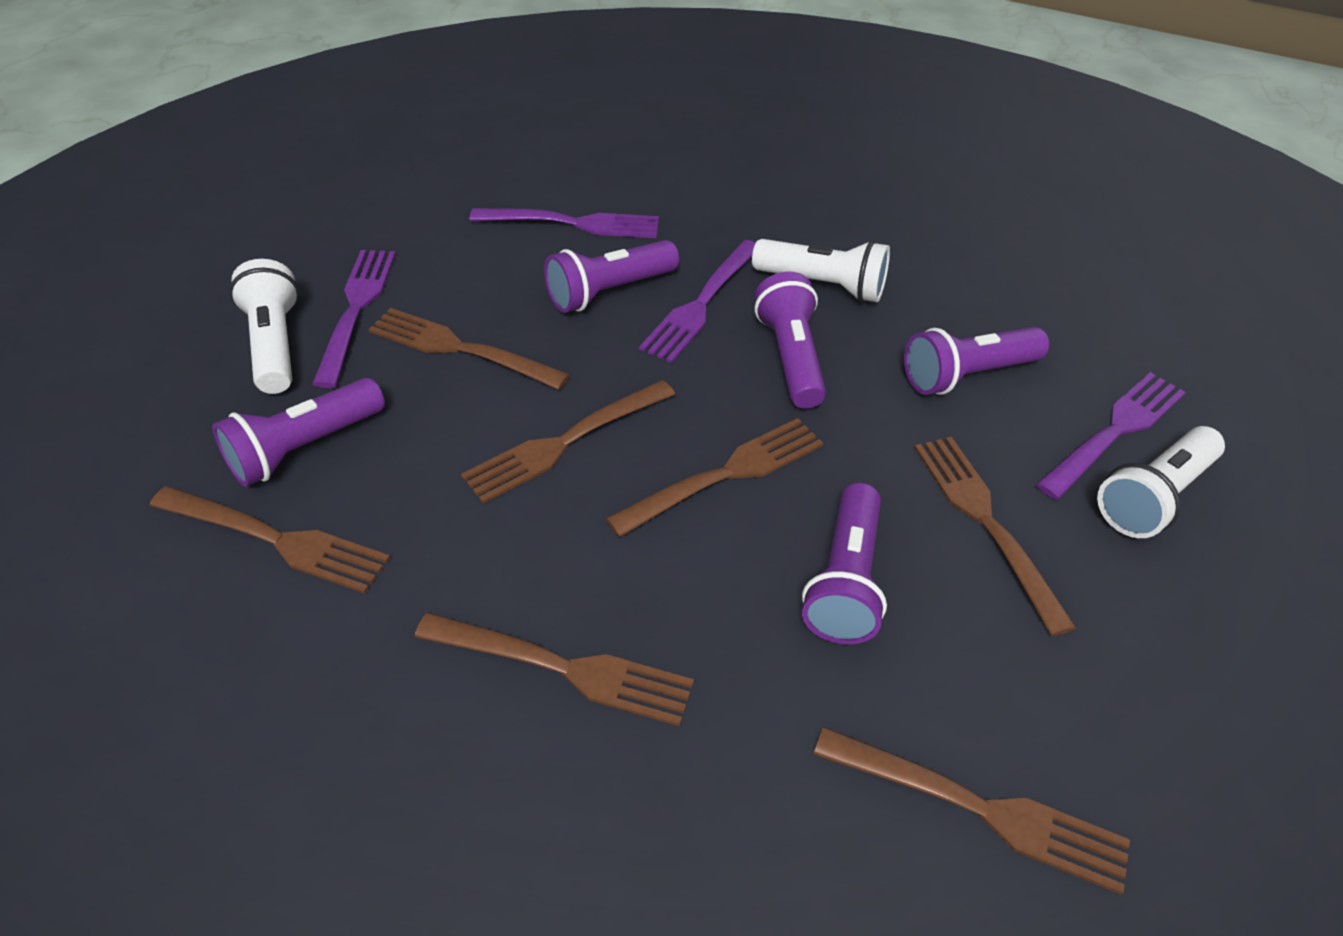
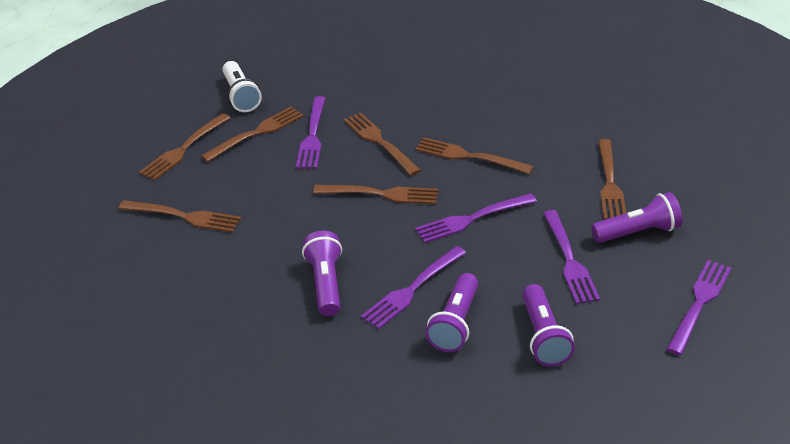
purple flashlight: [212,378,385,487] [544,240,679,313] [754,272,826,409] [802,483,887,644] [904,327,1049,395] = 5 -> [302,231,342,316] [425,273,478,352] [522,284,575,366] [591,192,683,243] = 4
purple fork: [312,250,396,388] [470,208,659,238] [639,240,756,363] [1036,372,1186,500] = 4 -> [296,96,326,169] [361,246,466,329] [415,193,537,243] [543,210,600,304] [667,260,731,355] = 5
white flashlight: [229,259,299,394] [752,239,890,302] [1097,426,1225,538] = 3 -> [222,61,262,112] = 1

